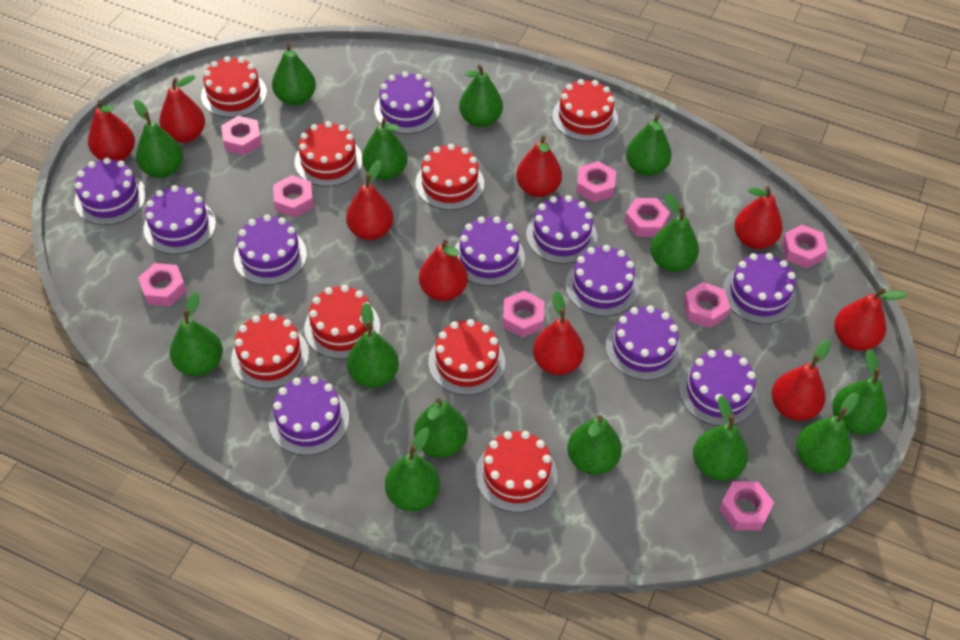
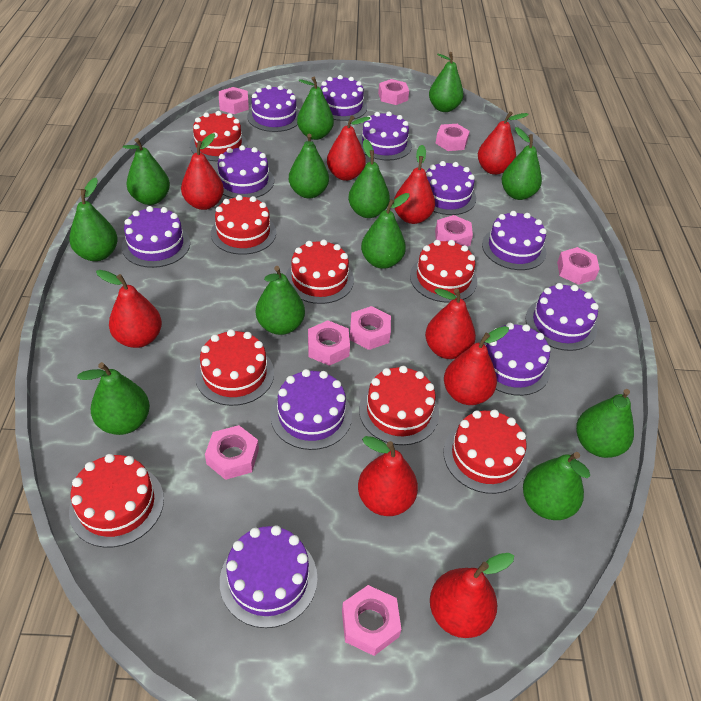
green pear: [134,99,183,178] [170,292,223,376] [272,43,316,106] [347,303,399,388] [362,118,408,180] [385,427,440,511] [414,398,468,458] [459,65,503,127] [567,415,622,475] [626,115,672,176] [650,194,699,272] [693,395,748,481] [796,393,859,473] [832,349,887,435] = 14 -> [69,178,118,261] [77,362,150,435] [123,138,170,205] [256,266,305,335] [289,134,329,199] [297,77,334,140] [348,139,390,218] [361,193,409,269] [429,52,464,112] [502,127,542,200] [523,452,590,520] [576,389,634,458] = 12

